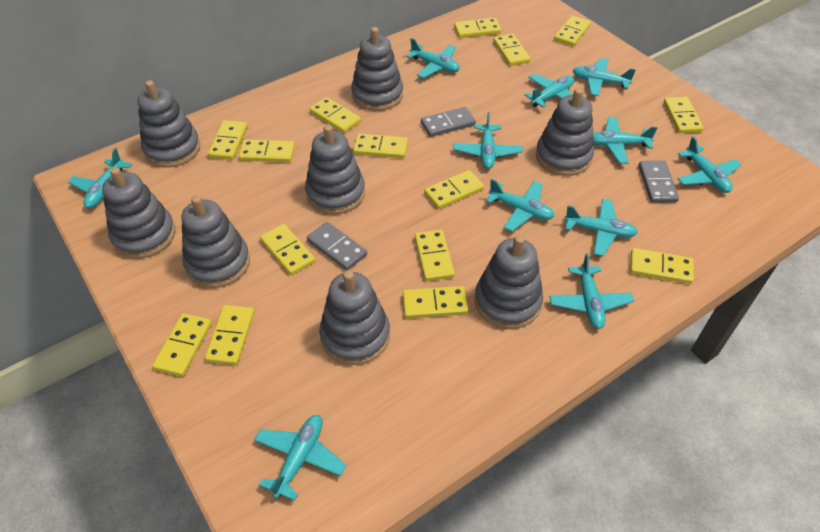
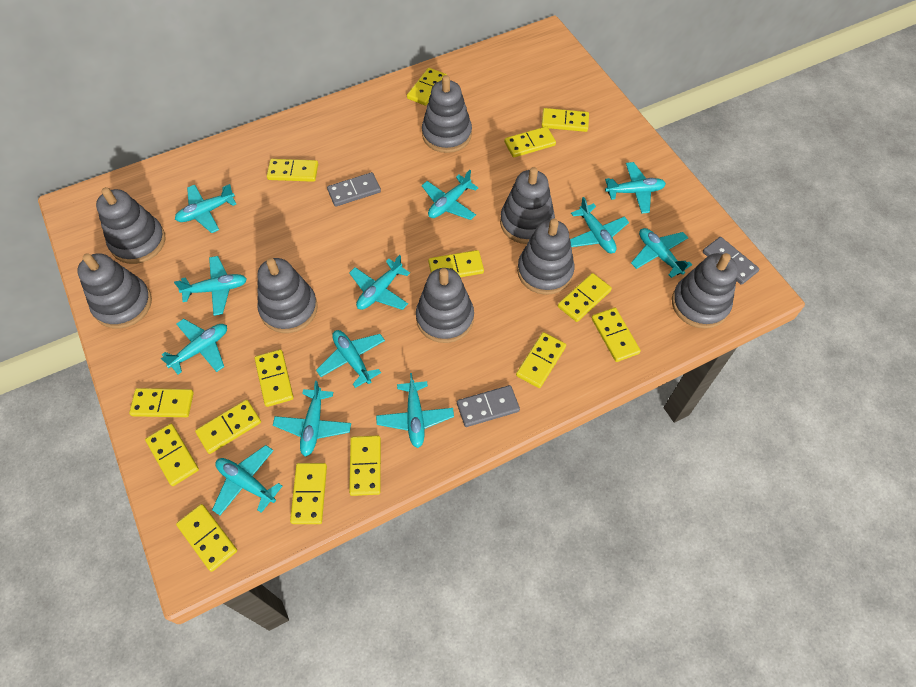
turquoise plane: [68,148,132,208] [254,415,346,501] [406,38,460,78] [453,112,523,169] [486,179,555,232] [524,74,574,108] [549,254,634,329] [564,199,638,256] [573,58,636,96] [593,117,657,164] [678,136,741,193] = 11 -> [161,319,227,374] [174,256,247,316] [175,184,236,233] [212,445,282,516] [273,381,351,456] [316,330,385,388] [349,255,410,310] [376,373,454,448] [422,170,478,220] [570,197,629,253] [605,162,666,214] [631,228,693,278] = 12

